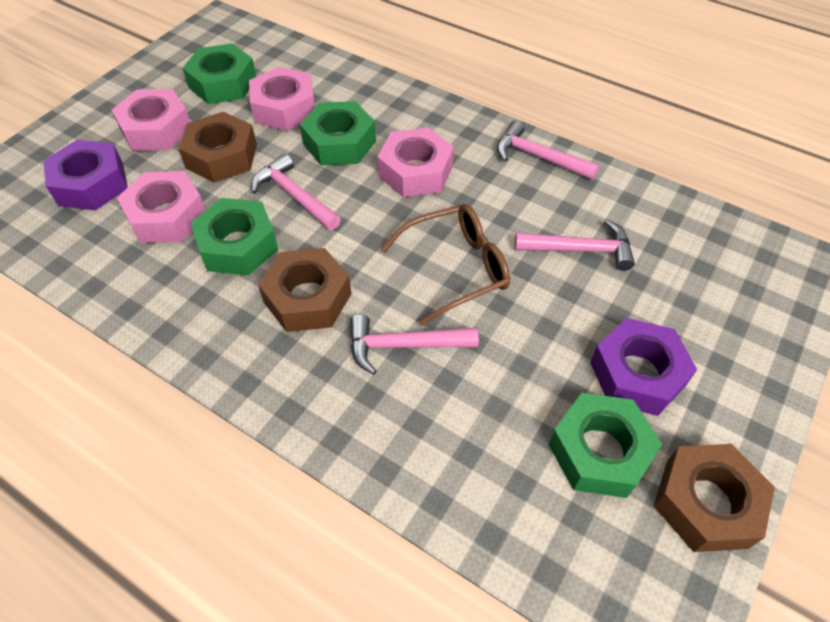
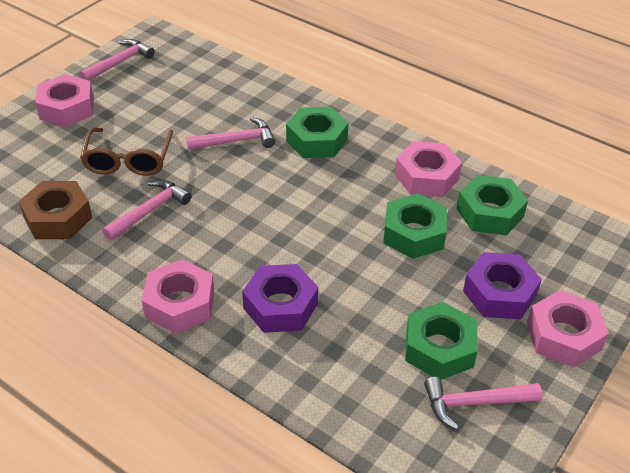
brown nut: [178,112,257,183] [258,248,351,332] [654,444,775,552] = 3 -> [19,181,92,239] = 1

